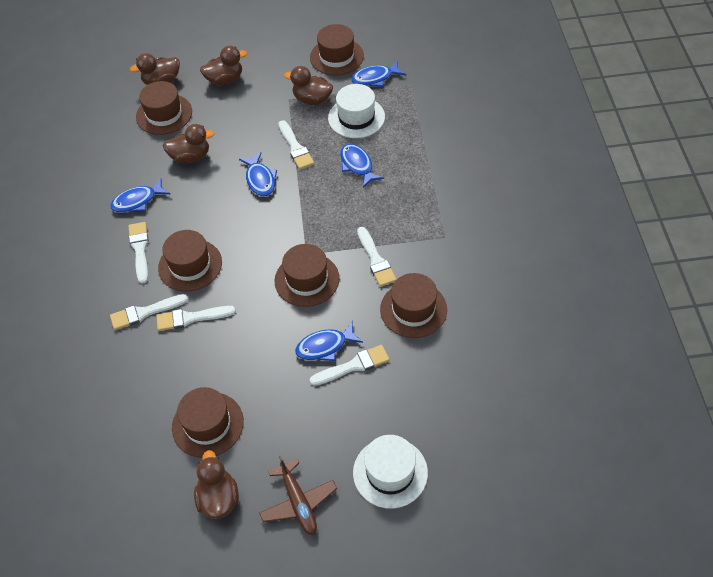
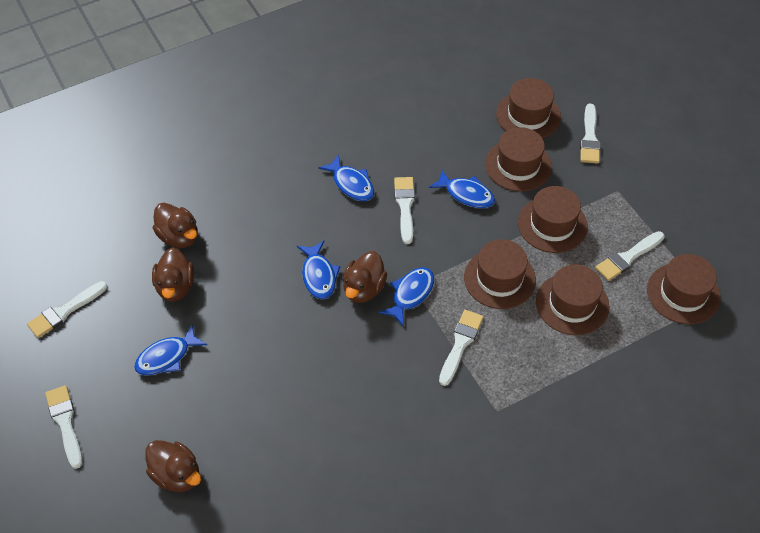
brown duck: [130,53,180,85] [162,124,215,164] [194,450,239,519] [200,46,247,85] [284,66,333,105] = 5 -> [145,440,201,492] [152,247,194,302] [153,203,198,248] [343,251,387,303] = 4
brown plane: [259,455,337,535] = 1 -> none = 0
white hat: [328,84,385,138] [353,435,428,509] = 2 -> none = 0

